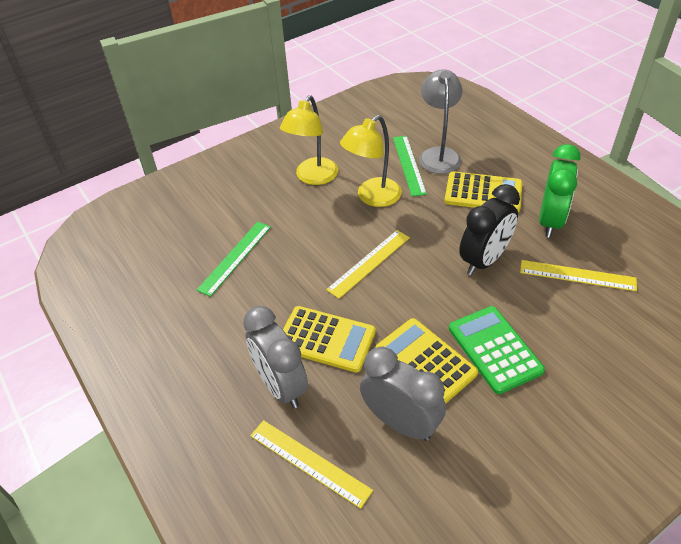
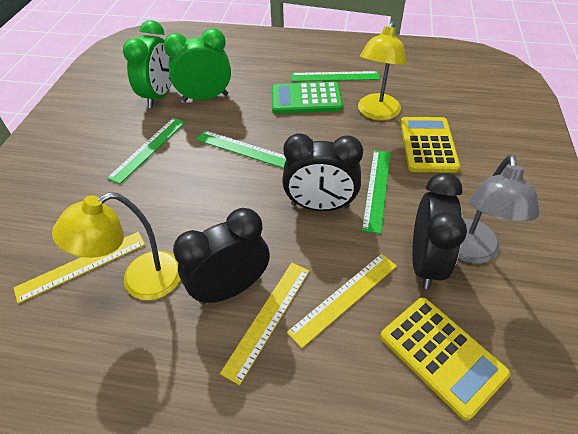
black clock: [459,184,520,275] = 1 -> [173,208,270,305] [282,133,363,211] [412,173,467,289] = 3
green clock: [539,144,581,238] = 1 -> [123,20,172,108] [164,28,231,102] = 2
green ruler: [197,222,271,297] [393,136,427,196] = 2 -> [107,118,186,184] [196,130,286,168] [291,71,380,82] [362,150,390,234] = 4
grey clock: [243,306,308,408] [360,347,446,441] = 2 -> none = 0
yellow calculator: [283,306,376,373] [376,318,478,404] [444,171,522,212] = 3 -> [380,297,510,421] [400,117,460,173] = 2

